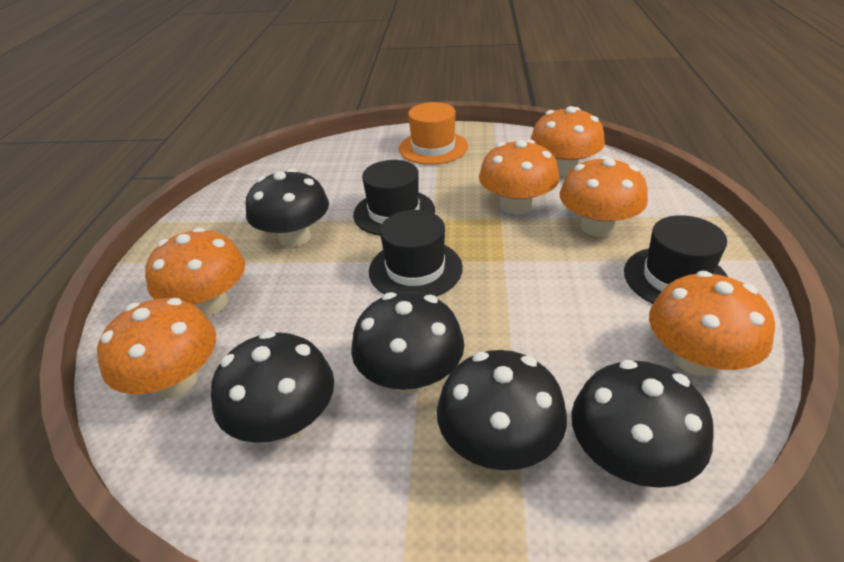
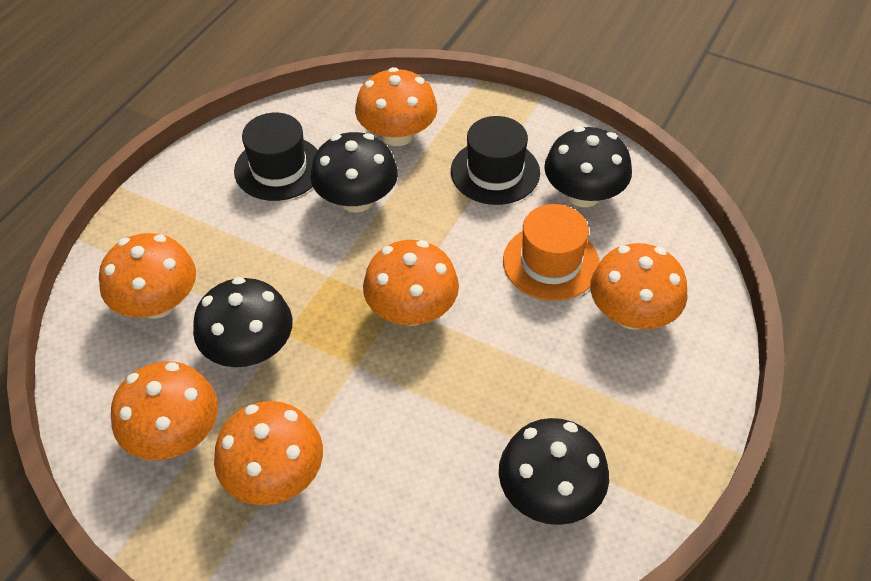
black hat: [353,160,435,236] [369,210,463,296] [624,215,728,304] = 3 -> [234,113,317,201] [451,116,540,205] = 2
black mushroom: [211,331,334,443] [246,169,329,247] [351,292,464,394] [437,350,567,470] [571,360,713,488] = 5 -> [193,277,293,367] [310,132,398,213] [499,418,609,525] [544,126,632,207] = 4

